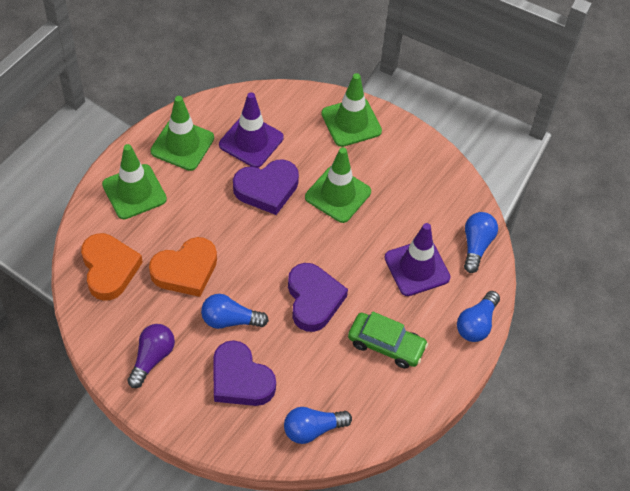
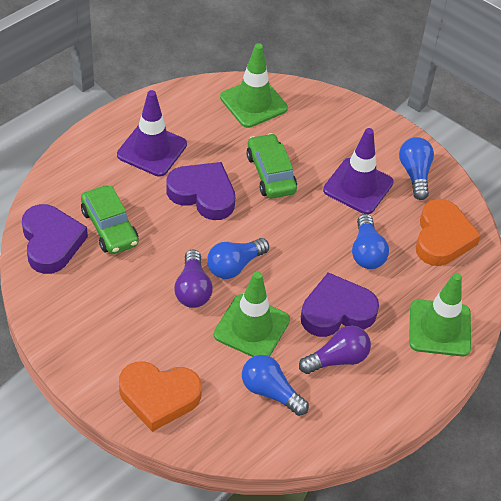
green car: [348,312,428,369] = 1 -> [81,185,138,254] [246,133,297,198] = 2
green traffic cone: [102,144,167,219] [150,96,214,171] [305,147,371,223] [321,73,382,147] = 4 -> [214,271,290,357] [220,43,288,128] [409,273,471,356] = 3
purple light bulb: [127,324,175,388] = 1 -> [174,250,213,308] [299,325,371,374] = 2

